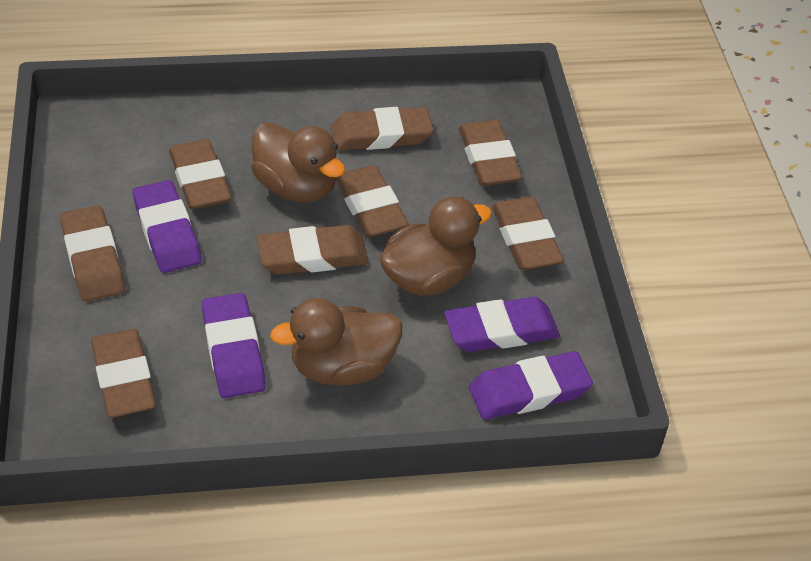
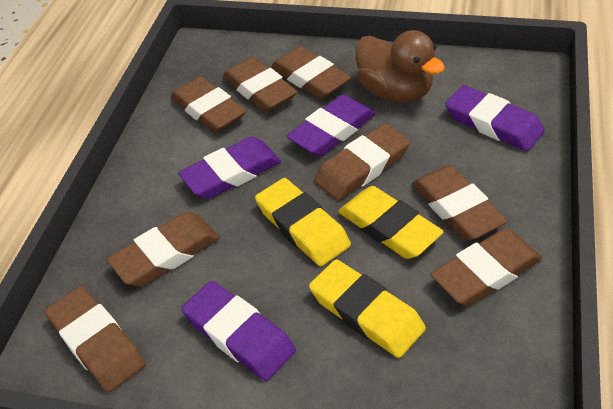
brown duck: [251,122,345,203] [270,298,402,386] [379,196,492,296] = 3 -> [356,30,445,102] = 1
yellow eraser: none = 0 -> [255,178,351,266] [309,259,426,358] [338,186,444,259] = 3

